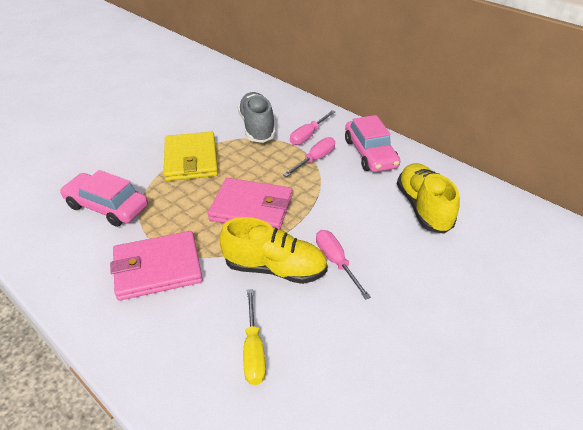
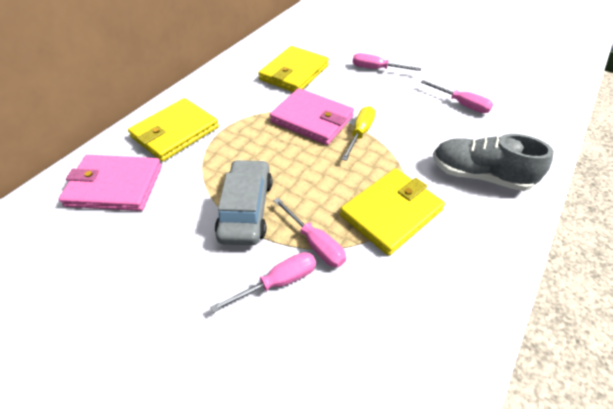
grey car: none = 0 -> [215,159,272,245] = 1
pink car: [60,170,148,227] [345,115,400,172] = 2 -> none = 0
pink screwdriver: [283,137,335,177] [290,110,335,145] [316,230,371,300] = 3 -> [210,252,316,313] [274,198,346,267] [352,53,421,71] [421,80,493,113] = 4
yellow shoe: [220,217,328,284] [397,163,460,234] = 2 -> none = 0
yellow wallet: [164,132,218,181] = 1 -> [128,98,219,162] [258,46,329,92] [340,168,445,256] = 3

